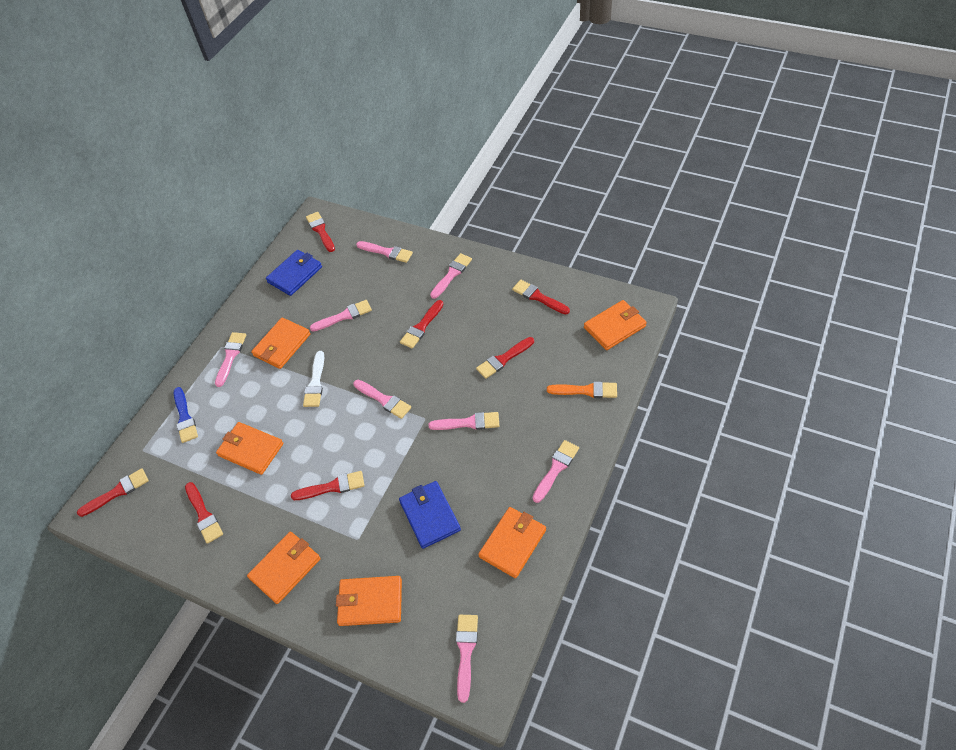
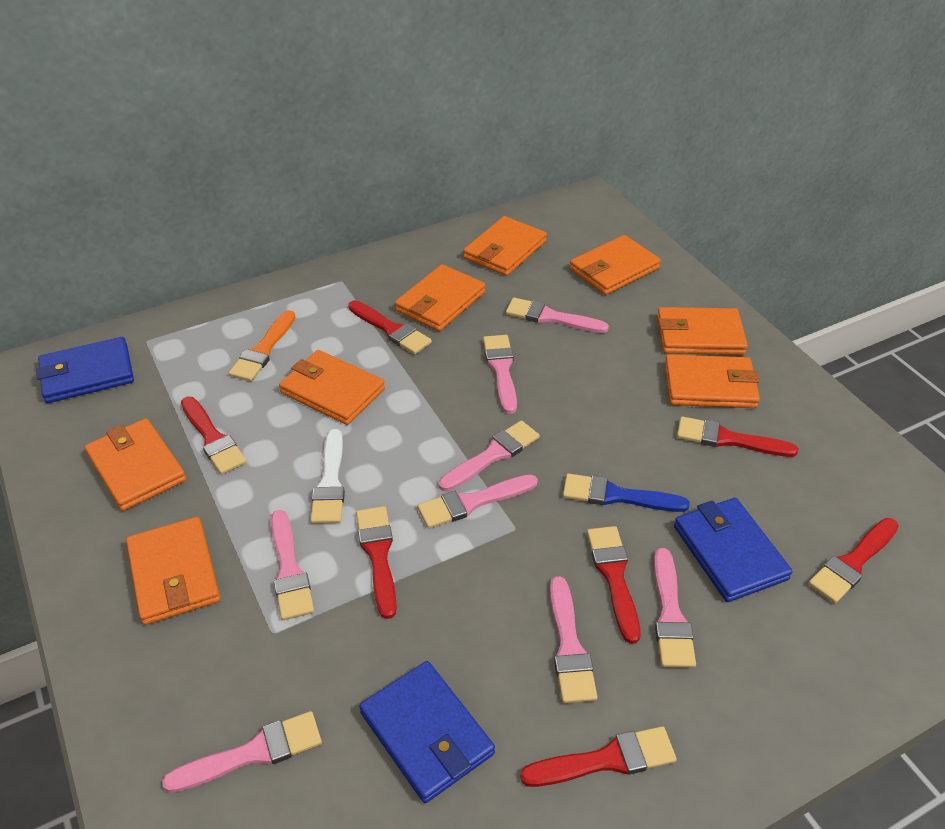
blue wallet: [266,250,322,296] [399,481,461,549] = 2 -> [36,337,134,403] [359,661,495,803] [674,498,793,602] = 3
orange wallet: [216,422,283,475] [247,532,321,604] [251,318,310,369] [336,576,402,626] [478,507,546,578] [584,300,647,350] = 6 -> [84,418,186,511] [126,517,220,625] [279,350,385,425] [395,264,485,331] [463,216,547,276] [570,235,661,295] [657,307,748,355] [665,354,760,408] = 8

